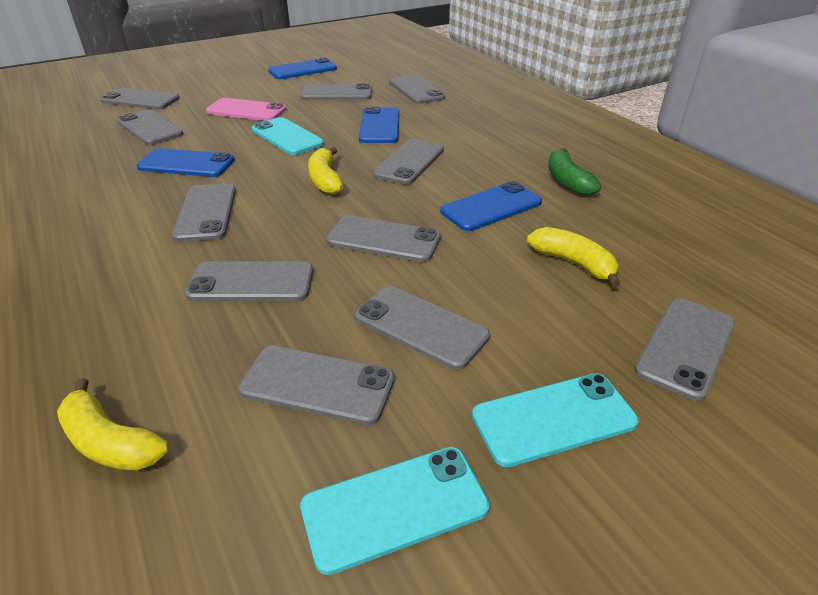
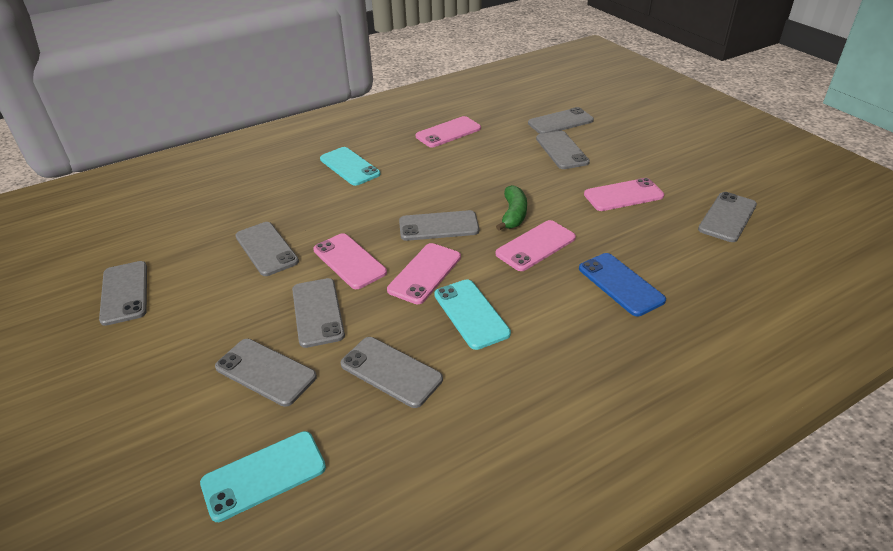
blue phone: [137,148,234,177] [268,58,337,79] [359,107,400,143] [440,181,542,231] = 4 -> [579,253,666,316] = 1
grey phone: [101,88,180,109] [117,109,184,145] [172,183,236,242] [185,262,313,301] [238,345,395,425] [300,83,372,100] [326,215,441,262] [354,286,490,370] [373,139,444,185] [389,74,445,104] [634,298,735,401] = 11 -> [99,261,147,326] [215,339,317,407] [236,222,299,276] [292,278,345,348] [341,337,443,408] [399,210,479,241] [528,107,594,134] [536,131,590,169] [698,192,757,242] = 9
pink phone: [206,98,287,121] = 1 -> [313,233,387,289] [387,243,461,304] [416,116,481,147] [495,220,576,271] [584,178,664,211] = 5
yellow banana: [57,378,169,470] [308,147,343,194] [527,227,621,287] = 3 -> none = 0

